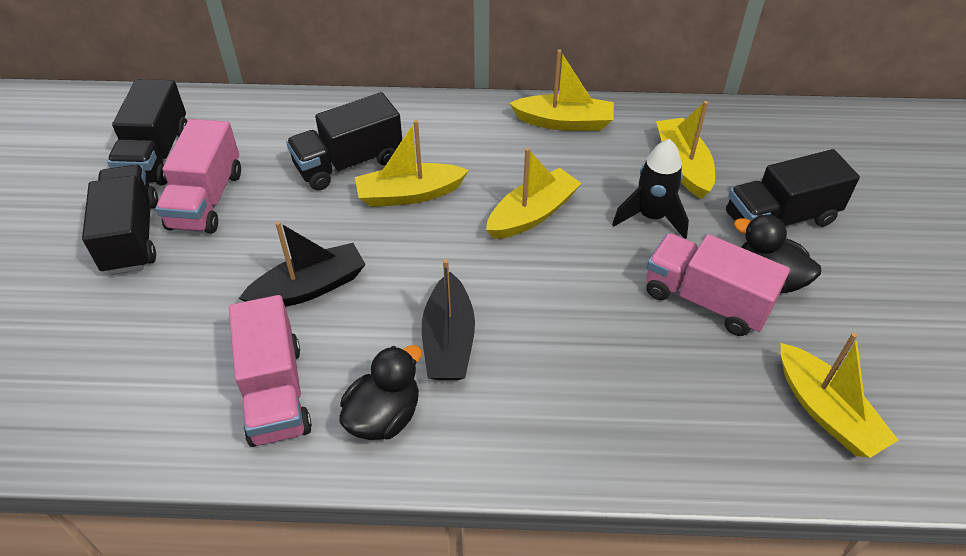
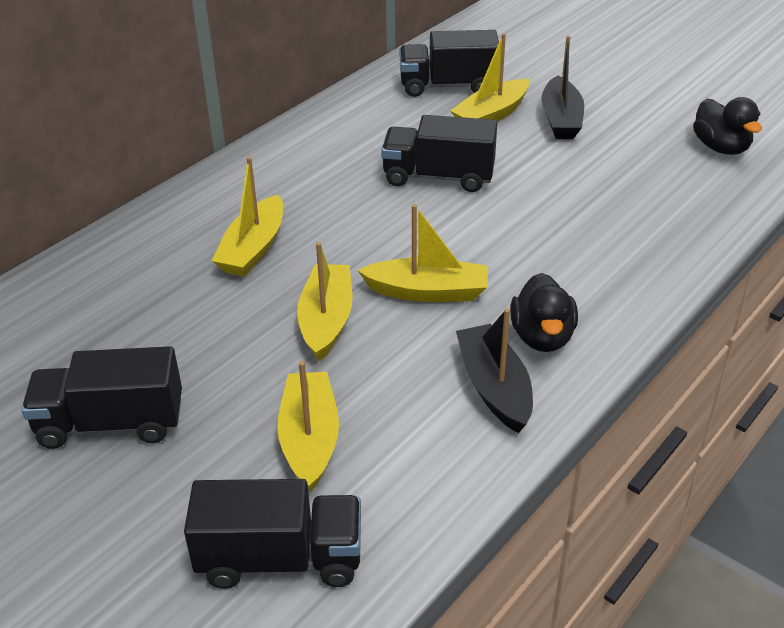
black rocket: [612,139,689,239] = 1 -> none = 0
pink truck: [155,119,241,234] [229,295,312,447] [646,233,790,336] = 3 -> none = 0

